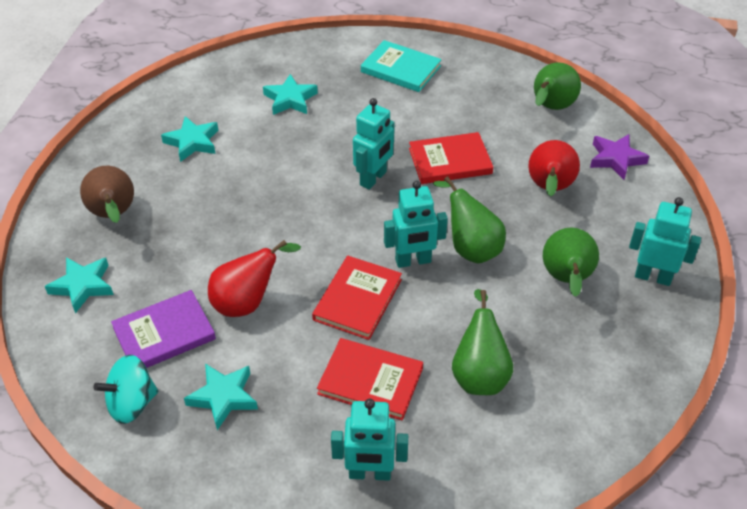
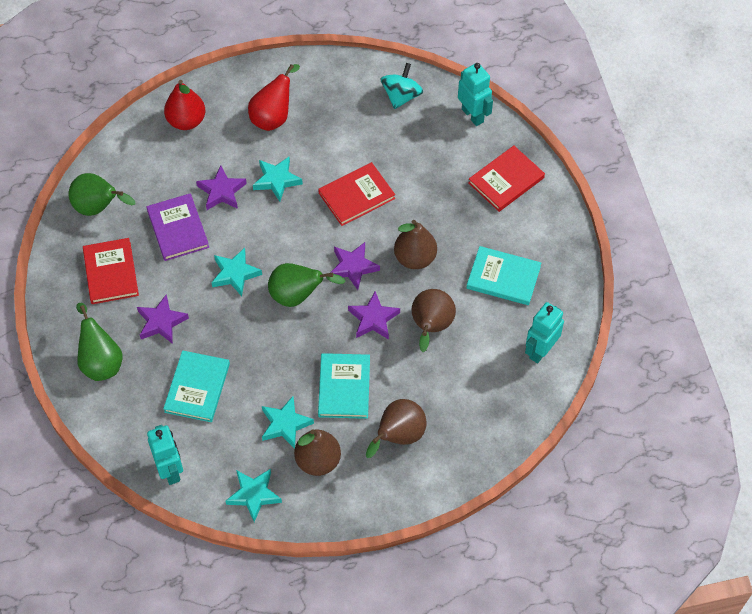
brown pear: [80,166,134,223] = 1 -> [294,429,341,476] [366,399,427,458] [394,220,437,269] [411,289,456,352] = 4
green pear: [433,176,506,264] [452,289,513,395] [534,62,581,110] [543,228,599,297] = 4 -> [68,173,135,216] [76,303,123,381] [268,263,346,307] = 3
purple star: [590,134,649,180] = 1 -> [137,294,189,344] [196,165,247,210] [330,242,380,290] [348,291,400,339] = 4
turquoise book: [361,40,442,92] = 1 -> [163,350,230,422] [318,353,370,419] [466,246,541,305] = 3
turquoise robot: [331,399,408,481] [353,98,395,190] [384,181,448,268] [629,197,701,286] = 4 -> [147,425,183,485] [458,63,493,126] [525,302,564,363] = 3

